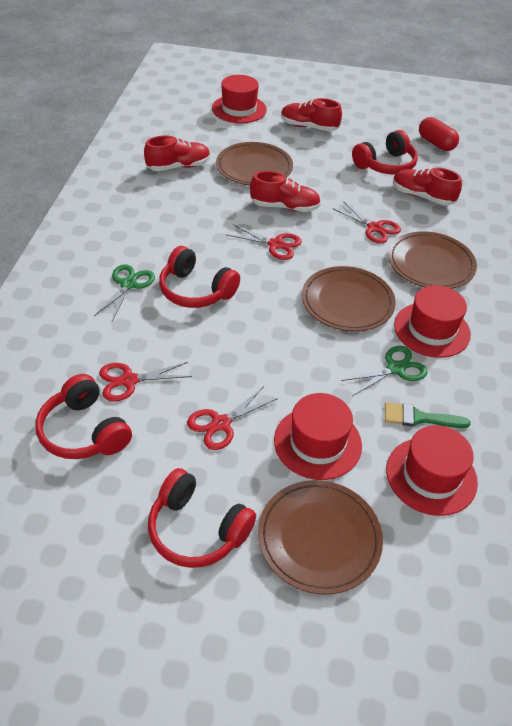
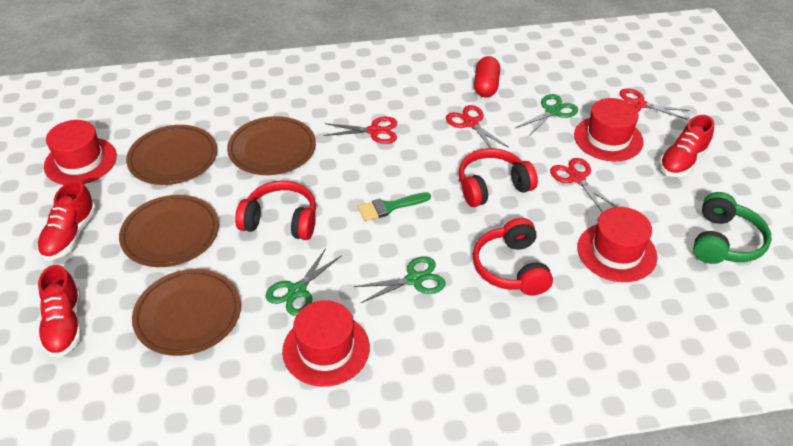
green headphones: none = 0 -> [693,192,772,264] = 1
green scissors: [94,264,155,321] [341,346,428,396] = 2 -> [266,248,342,316] [354,256,446,303] [515,94,578,137] = 3
red headphones: [35,374,132,459] [148,468,256,568] [159,246,240,308] [352,130,418,175] = 4 -> [235,181,316,240] [459,148,538,207] [473,218,553,296] = 3
red shoe: [144,136,210,171] [250,171,321,212] [281,98,342,132] [393,168,462,205] = 4 -> [37,180,96,260] [38,265,81,358] [659,115,714,177] = 3

